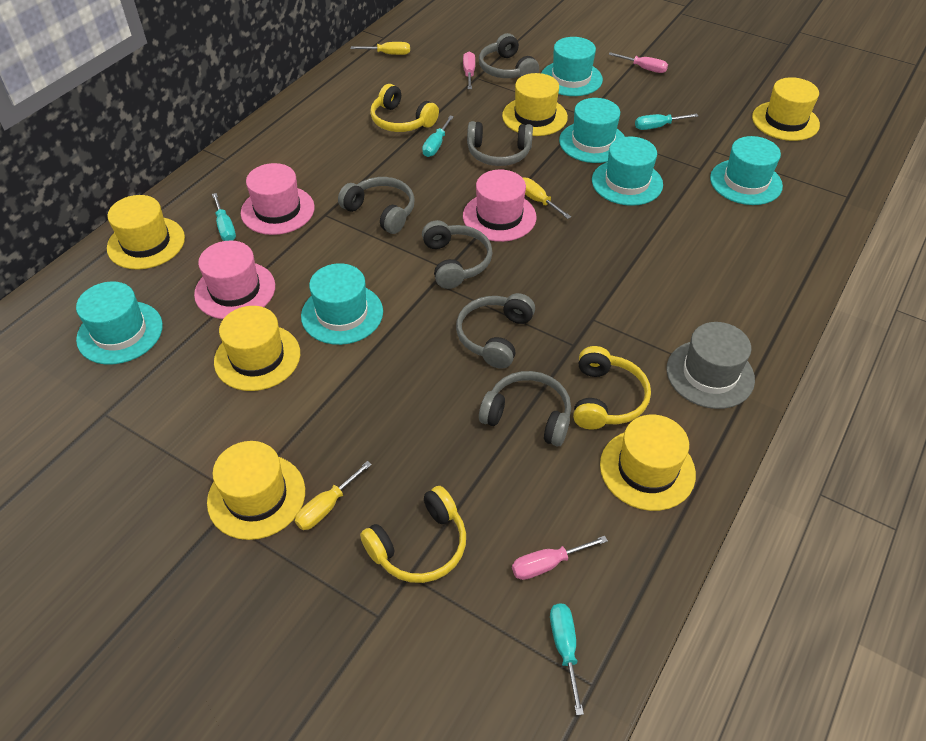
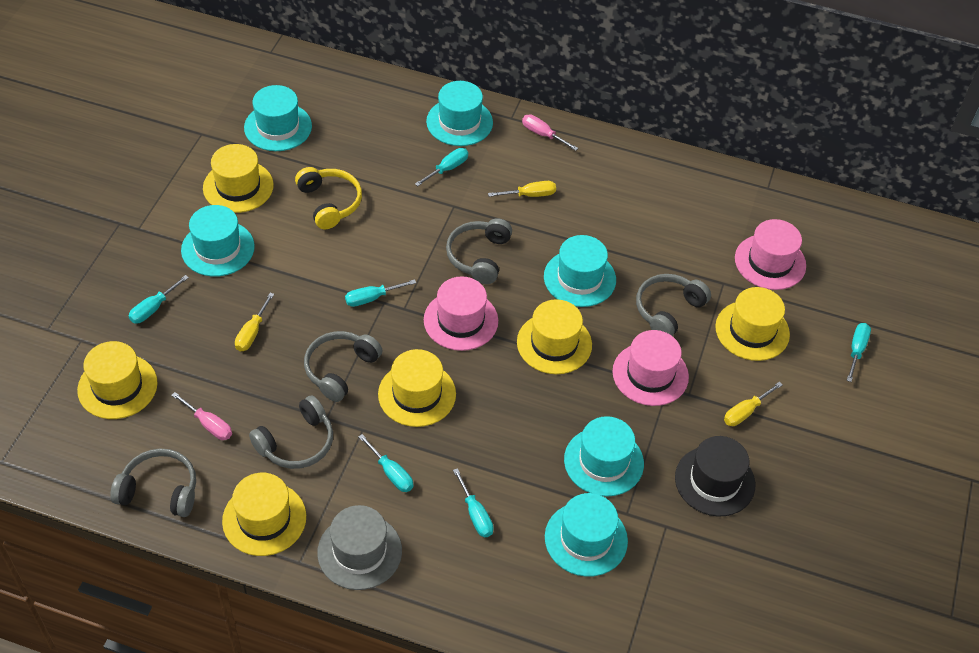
black hat: none = 0 -> [675,436,755,516] = 1
grey headphones: [338,177,415,234] [422,220,493,289] [456,293,535,369] [467,121,533,166] [479,33,539,78] [479,371,571,446] = 6 -> [110,449,196,517] [249,395,333,469] [304,331,383,402] [446,218,512,284] [636,274,711,336] = 5
pink screwdriver: [463,51,475,89] [512,536,608,580] [608,52,668,73] = 3 -> [171,392,232,440] [522,114,578,151] = 2
turquoise screwdriver: [212,193,236,241] [422,116,454,157] [550,603,584,715] [635,114,698,130] = 4 -> [129,275,189,323] [345,279,416,307] [358,434,413,492] [415,148,468,186] [453,468,494,537] [847,323,871,382] = 6
yellow headphones: [360,486,466,583] [370,84,439,132] [573,346,651,430] = 3 -> [295,167,362,229] = 1

